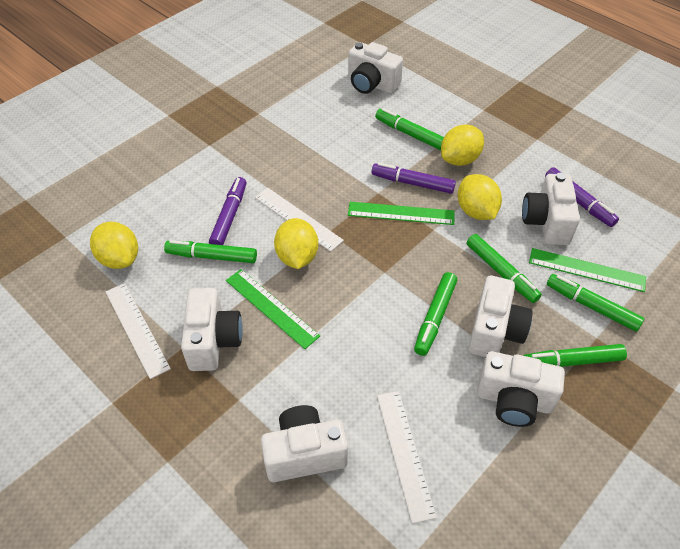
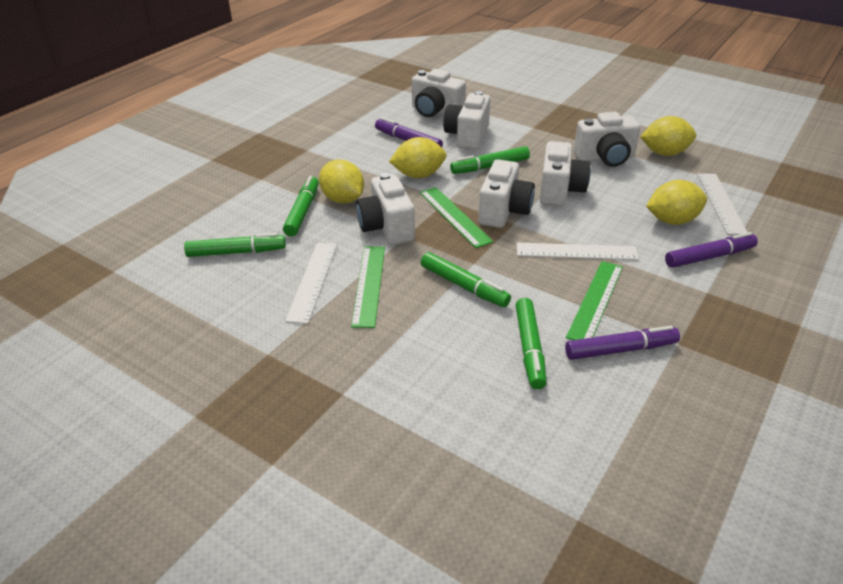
green marker: [164,240,257,263] [375,108,444,150] [414,272,457,356] [467,234,542,303] [523,344,627,367] [547,274,644,332] = 6 -> [184,233,286,257] [283,176,319,236] [421,252,511,307] [450,146,530,174] [516,298,547,389] = 5

